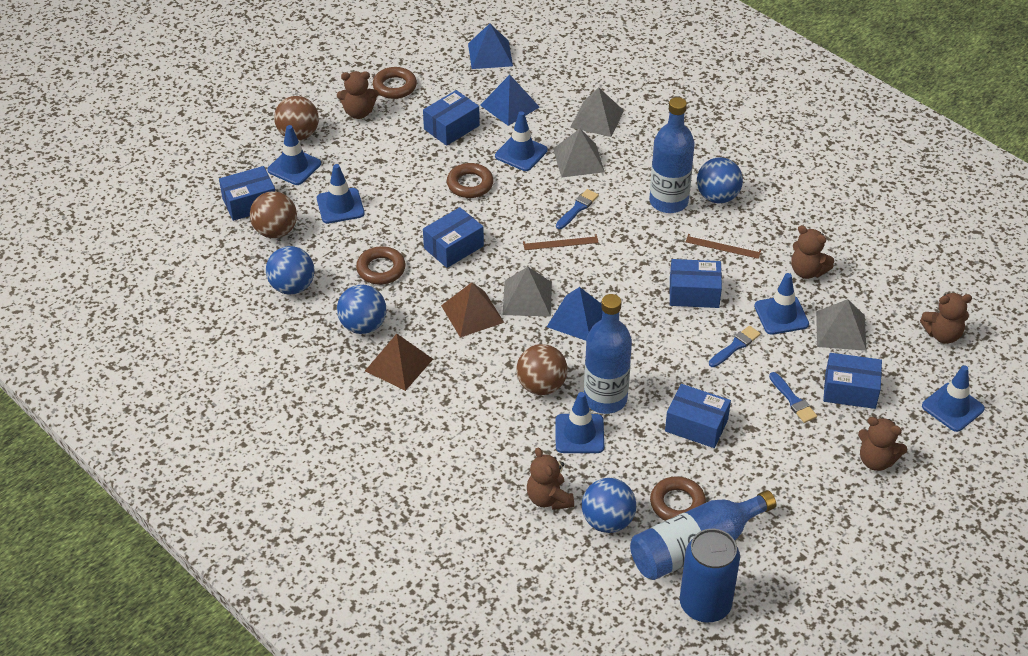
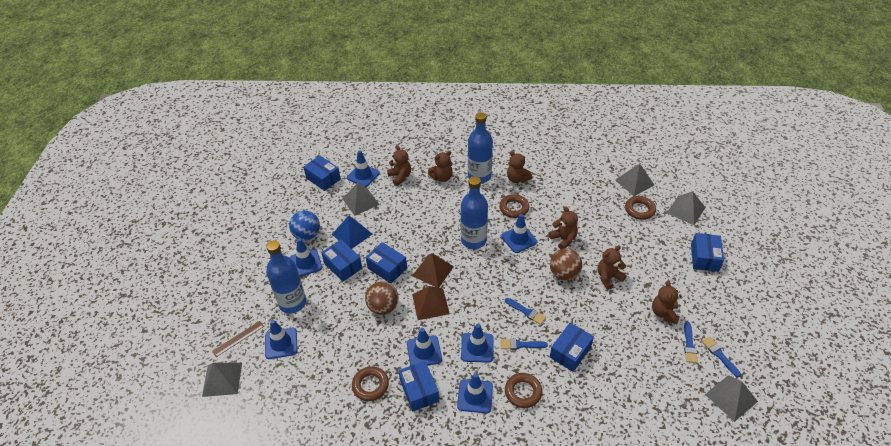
blue ball: [266,246,315,295] [337,285,386,334] [582,478,636,533] [697,157,743,204] = 4 -> [289,211,320,241] = 1
blue brush: [556,189,599,229] [709,326,761,367] [769,372,817,423] = 3 -> [500,339,548,350] [505,298,546,325] [684,322,698,363] [702,337,741,377] = 4
blue can: [680,529,740,622] = 1 -> none = 0
blue pyramid: [468,24,513,69] [480,75,539,126] [547,287,603,341] = 3 -> [332,216,372,249] = 1
blue traffic cone: [267,125,321,185] [317,164,364,224] [495,111,547,171] [555,392,604,453] [754,273,809,335] [922,365,985,432] = 6 -> [265,320,298,359] [290,238,322,277] [347,150,380,187] [407,328,442,366] [457,373,493,413] [461,324,494,363] [501,214,537,253] = 7
brown ball: [250,191,297,238] [274,96,319,140] [516,344,567,395] = 3 -> [365,282,398,315] [550,248,582,281] = 2
brown ruler: [523,234,599,250] [686,234,761,259] = 2 -> [212,321,264,357] = 1
brown teddy bear: [337,71,379,119] [527,448,574,510] [791,225,834,279] [858,417,908,471] [920,293,972,344] = 5 -> [387,145,411,186] [428,151,453,182] [507,151,533,183] [549,207,578,249] [598,245,627,290] [652,280,681,324] = 6
grey pyramid: [503,267,552,317] [553,129,605,178] [570,87,624,137] [816,299,866,351] = 4 -> [202,363,242,397] [342,183,380,216] [615,164,654,196] [667,191,705,225] [705,375,758,422] = 5

